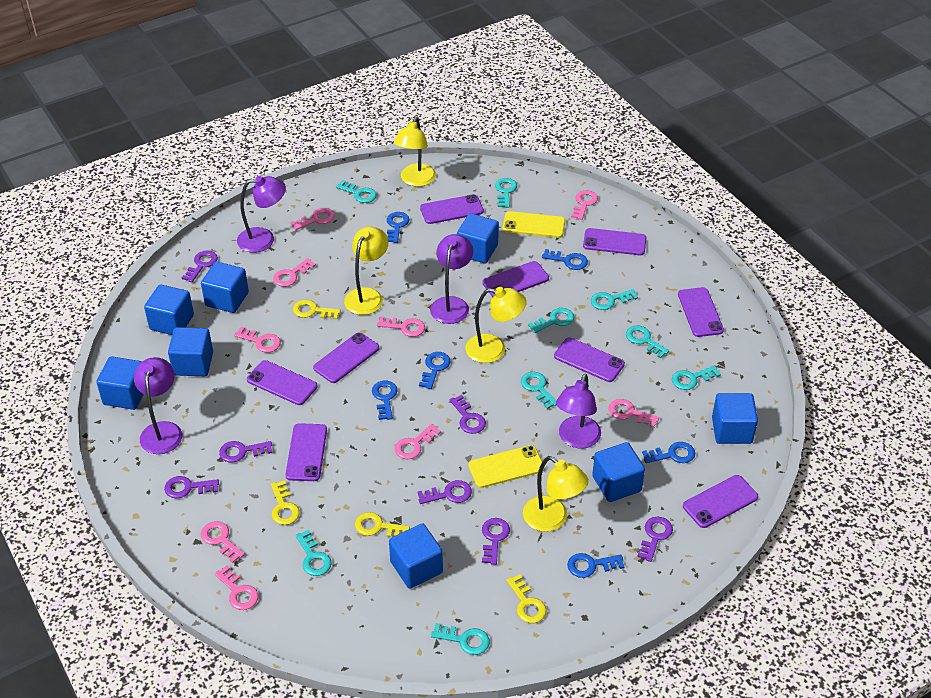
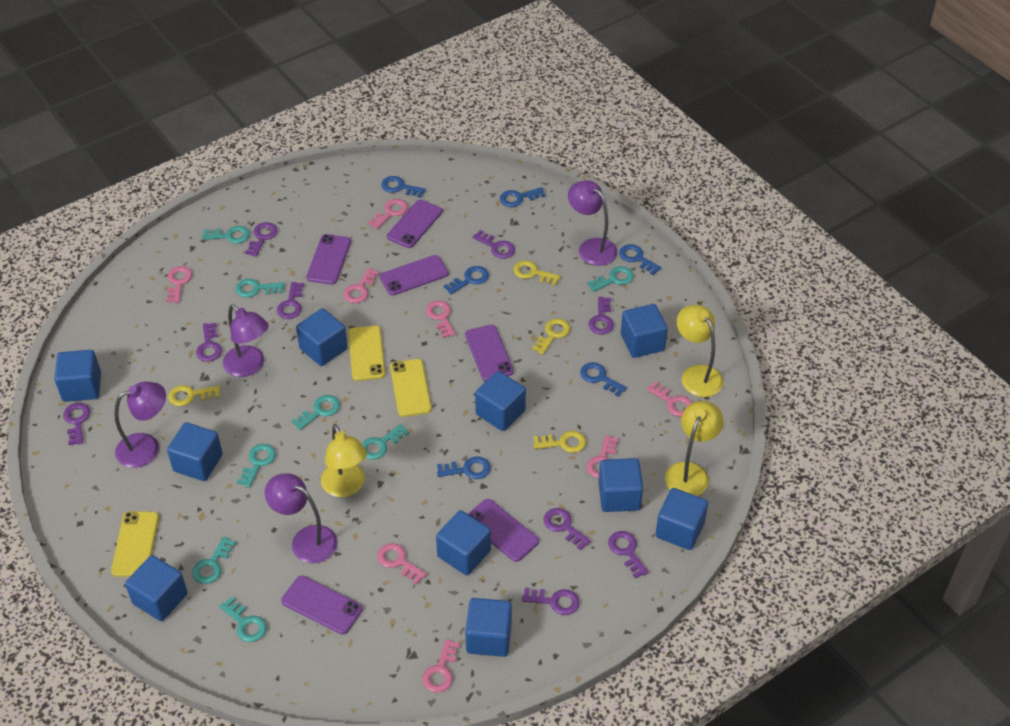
blue cube: [96,356,144,410] [144,284,194,335] [168,327,213,376] [201,262,249,313] [389,523,443,589] [457,213,499,263] [592,442,645,502] [712,393,758,444] = 8 -> [54,350,101,402] [125,555,188,621] [167,422,223,481] [296,308,348,366] [436,510,491,575] [465,598,512,657] [475,371,526,431] [598,458,643,512] [621,304,668,358] [655,488,708,550] = 10
pink key: [201,521,245,563] [214,566,259,610] [234,327,281,353] [273,258,316,287] [290,208,335,230] [377,316,425,337] [395,424,441,459] [571,190,598,220] [608,399,659,427] = 9 -> [166,266,192,303] [343,268,380,303] [368,199,408,229] [377,543,427,584] [422,639,460,693] [426,301,456,338] [586,435,619,478] [647,381,692,417] = 8
purple key: [164,476,219,498] [182,250,218,282] [219,441,272,463] [417,480,472,504] [450,395,486,434] [482,518,510,565] [637,516,673,562] = 7 -> [63,403,90,445] [196,323,222,362] [245,222,277,257] [277,282,304,319] [472,230,515,259] [522,587,580,615] [543,508,591,550] [589,297,614,335] [608,531,649,578] = 9
purple phone: [247,360,318,405] [285,423,327,481] [313,332,379,383] [420,194,484,224] [482,261,549,297] [554,338,625,382] [583,228,647,255] [678,287,724,337] [683,475,758,528] = 9 -> [281,576,363,634] [307,234,351,284] [380,255,449,295] [387,200,442,248] [465,325,514,381] [468,499,539,562] = 6
turquoise key: [295,530,332,576] [336,180,377,203] [431,623,490,655] [495,178,517,208] [521,372,556,409] [528,308,574,333] [591,289,638,310] [626,326,669,358] [672,365,721,390] = 9 -> [192,537,236,584] [202,226,250,244] [219,597,267,642] [235,279,284,297] [237,444,276,487] [292,395,340,430] [362,424,409,460] [587,266,634,292] = 8
yellow lamp: [344,226,388,315] [394,117,436,187] [465,287,527,363] [523,456,589,532] = 4 -> [321,424,367,497] [665,401,723,496] [677,305,723,397] = 3
yellow phone: [468,445,545,488] [502,211,565,238] = 2 -> [111,511,159,577] [348,325,385,381] [390,359,432,417] = 3

